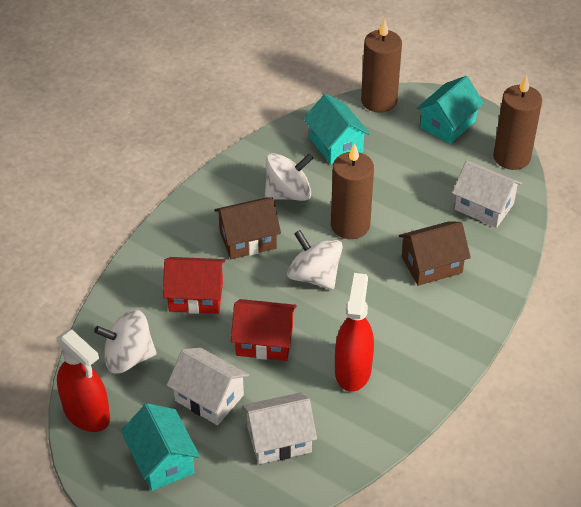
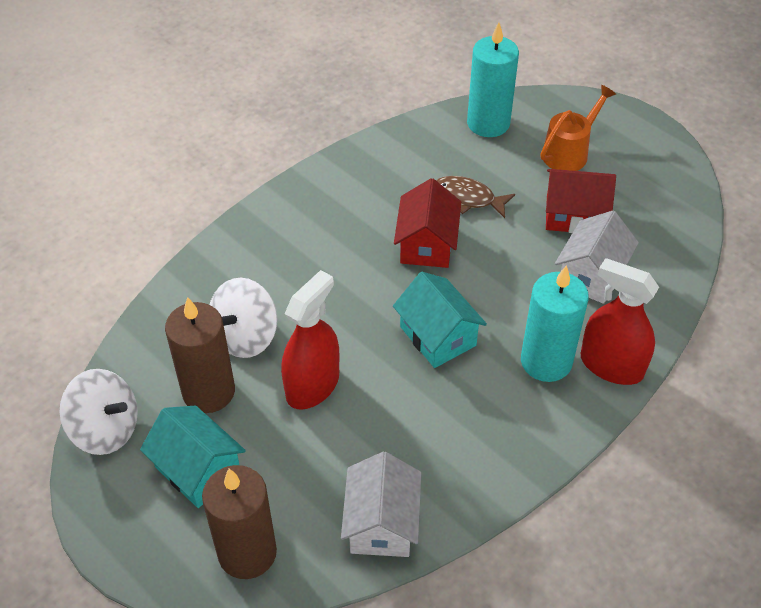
brown candle: [331,143,374,239] [361,19,402,113] [493,75,542,170] = 3 -> [165,297,235,413] [202,465,277,579] = 2
brown fish: none = 0 -> [436,176,515,218] = 1
brown house: [214,198,281,259] [398,221,471,286] = 2 -> none = 0
orange watering can: none = 0 -> [540,85,616,171] = 1
turquoise candle: none = 0 -> [467,22,519,137] [521,265,589,382] = 2
turquoise house: [121,403,200,491] [304,94,370,164] [416,76,484,144] = 3 -> [140,405,246,508] [393,272,487,368] = 2
white house: [166,348,249,425] [242,392,317,464] [452,161,522,228] = 3 -> [341,452,421,557] [555,211,639,304] = 2
white spinning top: [94,310,157,373] [265,153,313,201] [287,230,343,290] = 3 -> [59,369,138,455] [210,278,277,358] = 2

